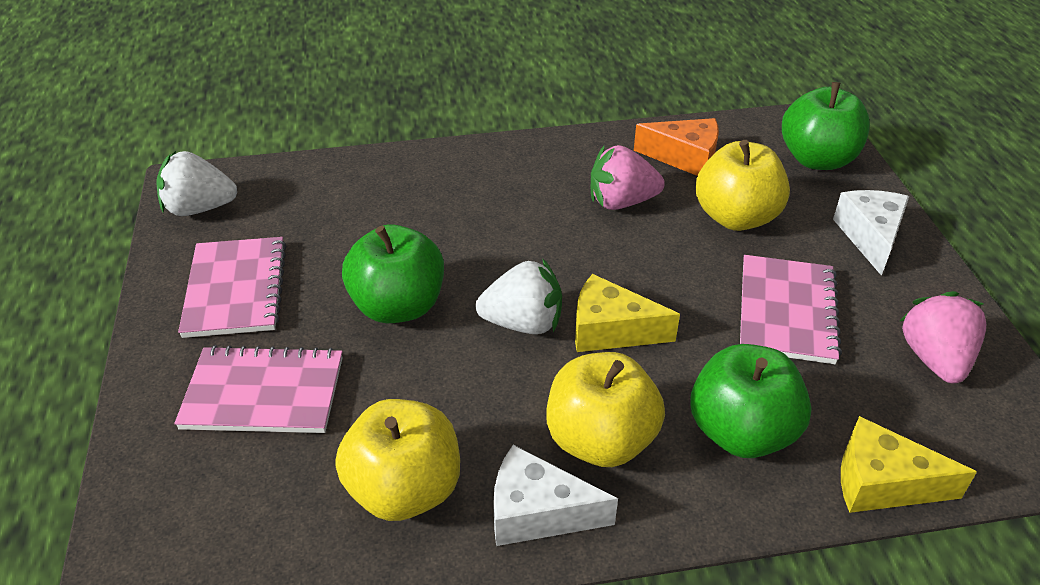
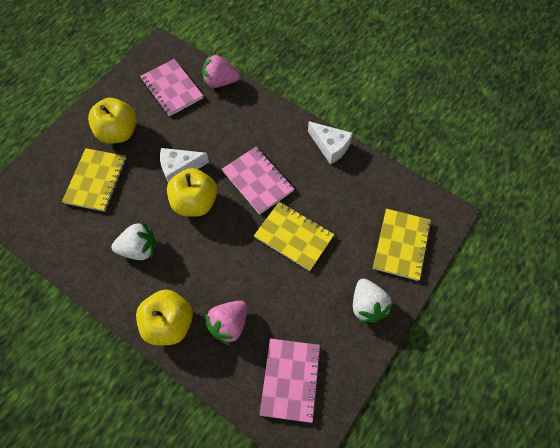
green apple: [342,224,444,323] [690,344,812,458] [782,82,870,170] = 3 -> none = 0
orange cheese: [634,118,719,176] = 1 -> none = 0
yellow cheese: [575,274,680,352] [841,416,977,513] = 2 -> none = 0
yellow notebook: none = 0 -> [62,148,126,212] [254,202,334,271] [373,209,431,281] = 3

